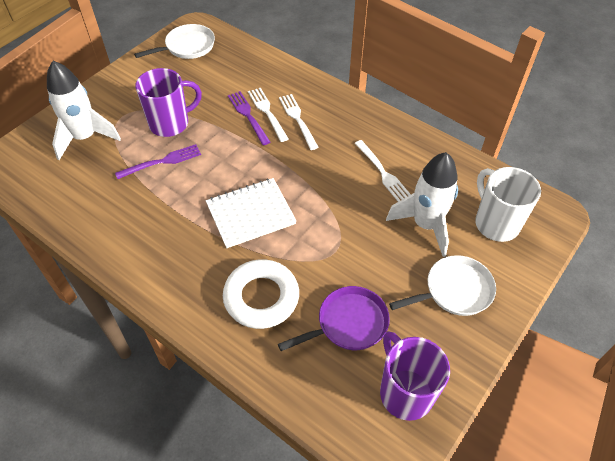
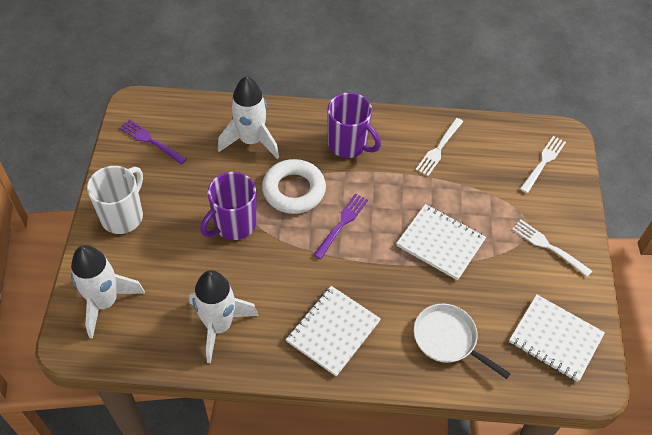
purple pan: [278,286,390,351] = 1 -> none = 0
white notebook: [206,178,296,248] = 1 -> [286,286,381,377] [396,204,486,280] [509,294,605,382] = 3
white pan: [134,24,215,59] [389,255,496,316] = 2 -> [414,304,511,379] = 1
white rocket: [47,61,121,160] [386,152,458,257] = 2 -> [71,245,145,339] [189,270,259,363] [218,76,279,159] = 3

